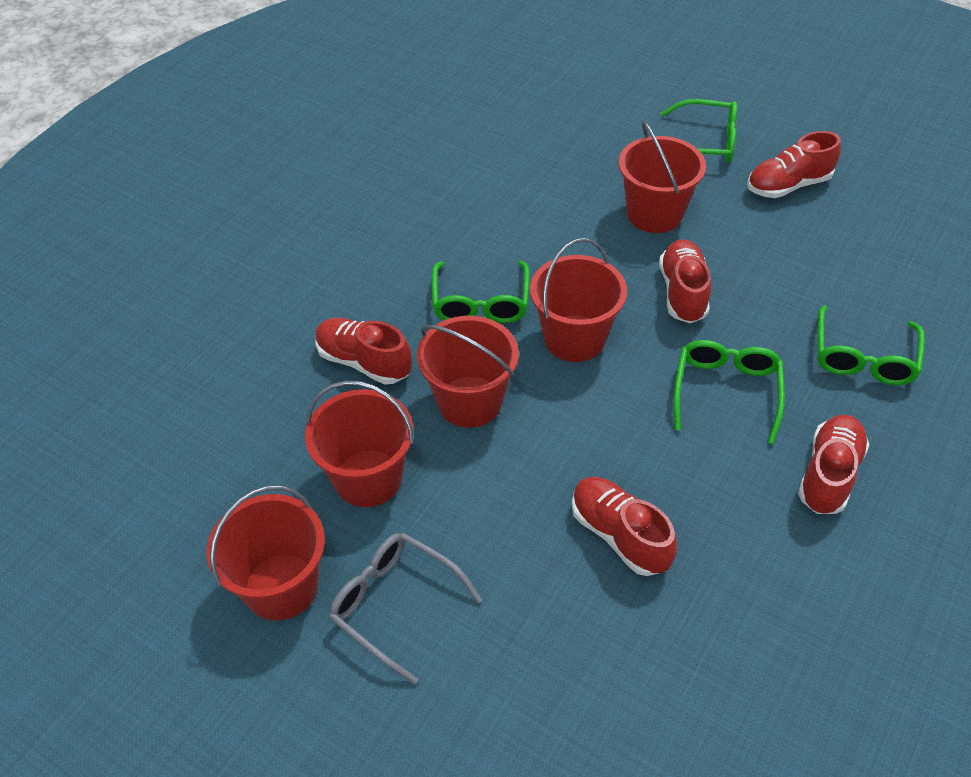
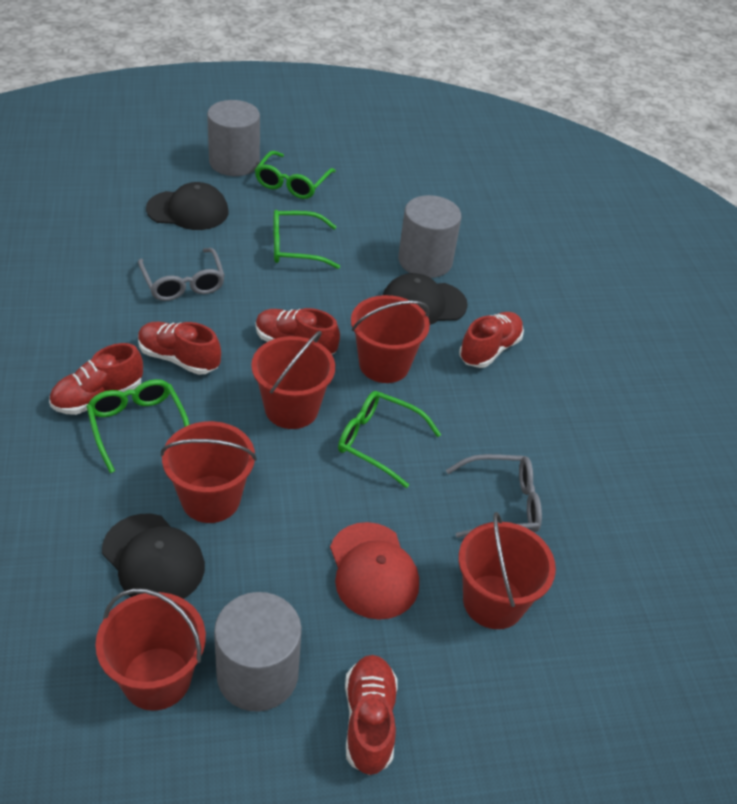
black cap: none = 0 -> [102,514,205,599] [146,182,228,230] [383,273,468,325] = 3
grey cylinder: none = 0 -> [207,100,260,176] [214,592,302,712] [398,195,462,278] = 3
grey glasses: [329,533,482,685] = 1 -> [138,248,225,301] [446,454,542,538] = 2
red cap: none = 0 -> [330,522,419,620] = 1

